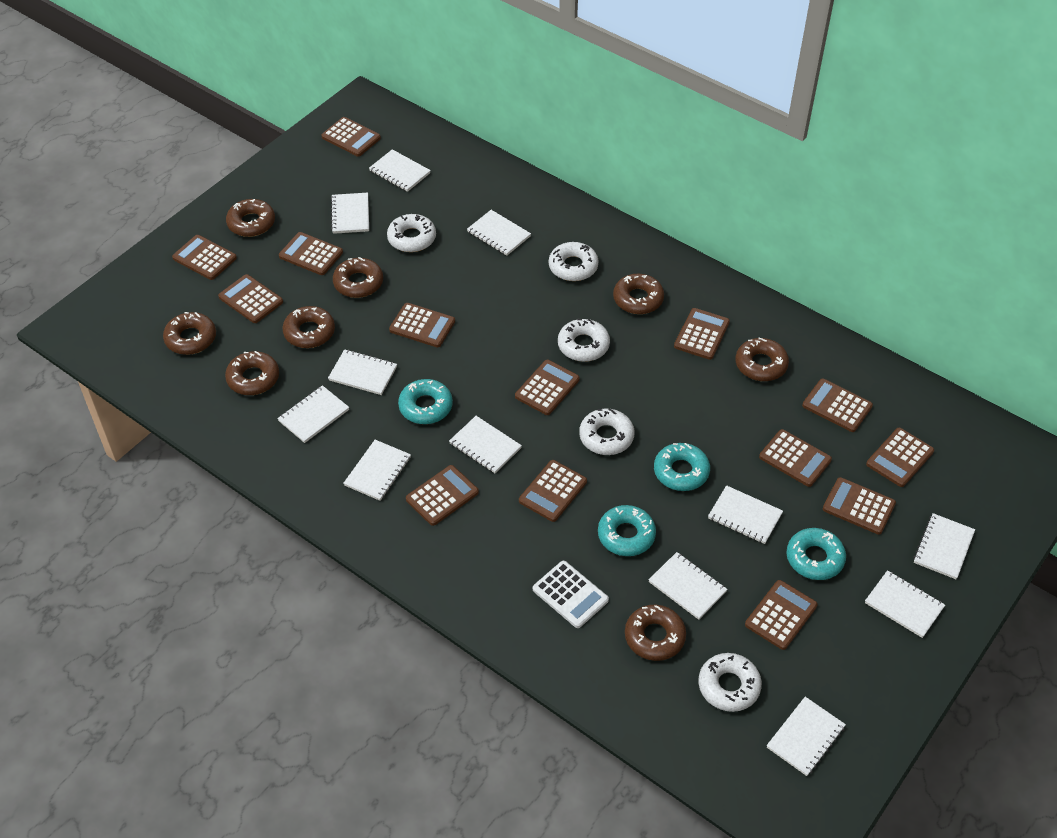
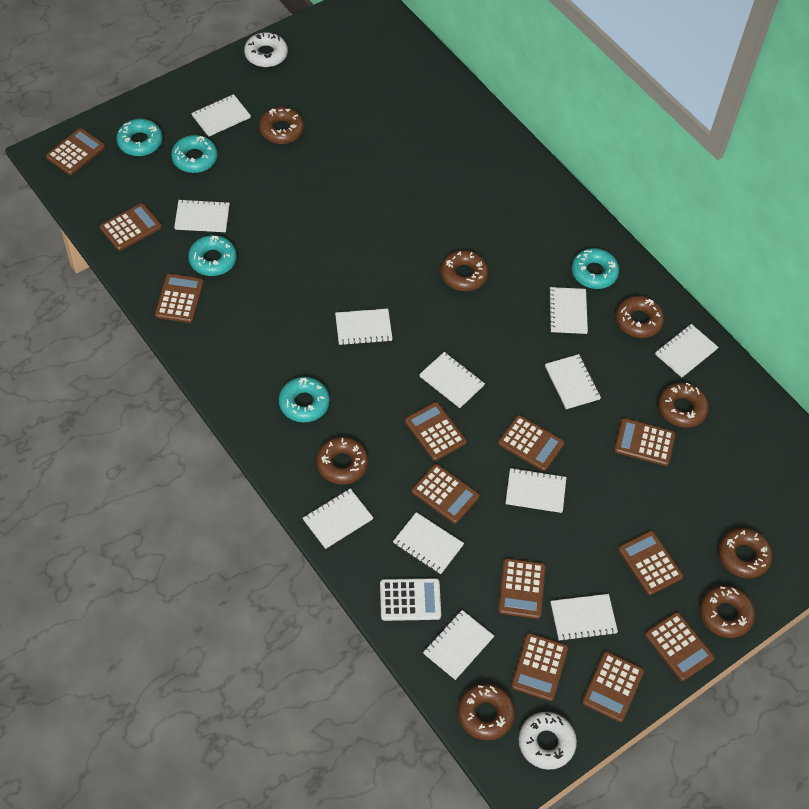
brown calculator: [172,235,237,280] [218,274,283,323] [279,232,343,275] [321,117,381,157] [389,303,455,348] [406,465,479,526] [515,360,580,415] [519,460,587,522] [674,308,730,360] [745,580,818,650] [759,429,832,487] [802,379,873,432] [823,477,896,535] [866,428,934,487] = 14 -> [46,128,105,175] [100,203,162,251] [155,273,204,323] [405,402,466,461] [412,464,479,524] [498,415,564,471] [498,558,546,619] [511,633,568,701] [582,651,644,722] [614,418,676,466] [618,531,683,595] [645,612,715,681] = 12
turquoise donut: [398,379,453,424] [598,505,656,556] [654,443,710,491] [787,528,846,580] = 4 -> [116,119,163,156] [171,135,218,173] [188,235,237,276] [279,377,330,423] [571,248,619,289] = 5
white donut: [387,214,436,252] [549,242,599,281] [558,318,610,362] [579,408,634,455] [698,653,762,712] = 5 -> [244,32,288,67] [518,712,577,770] = 2

